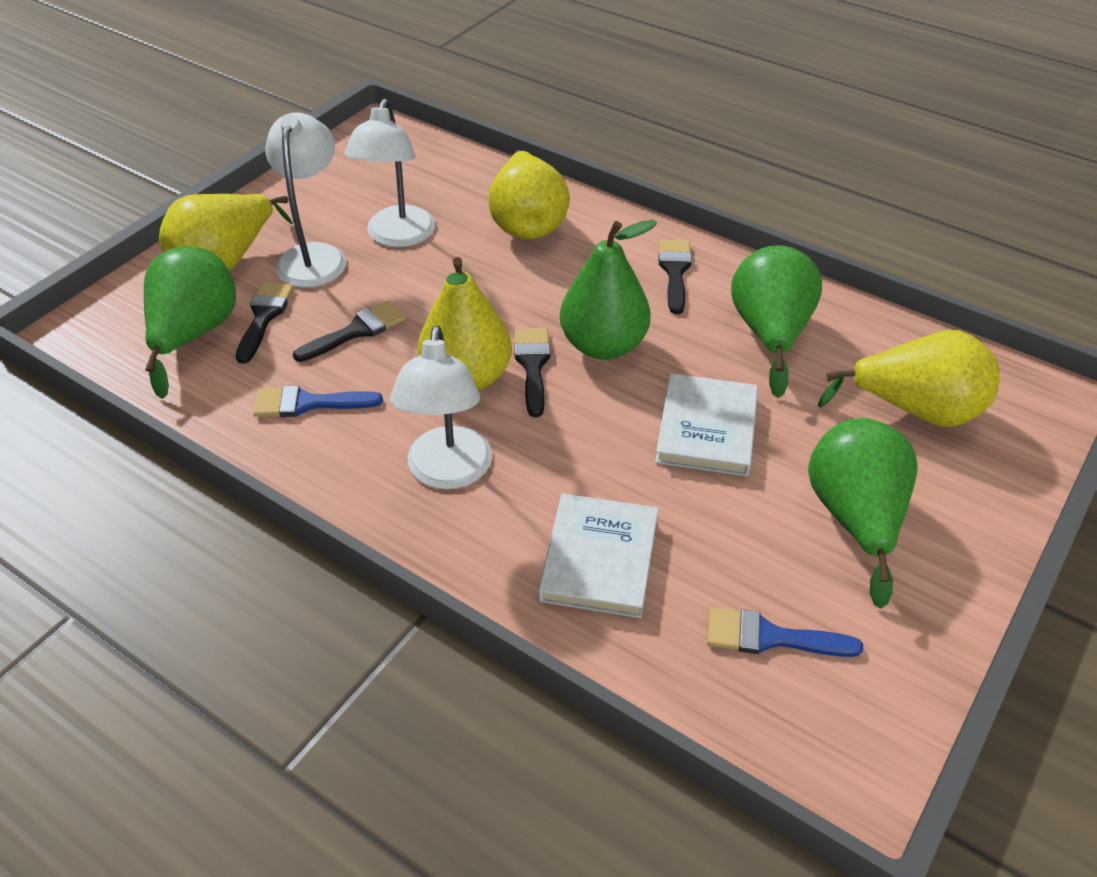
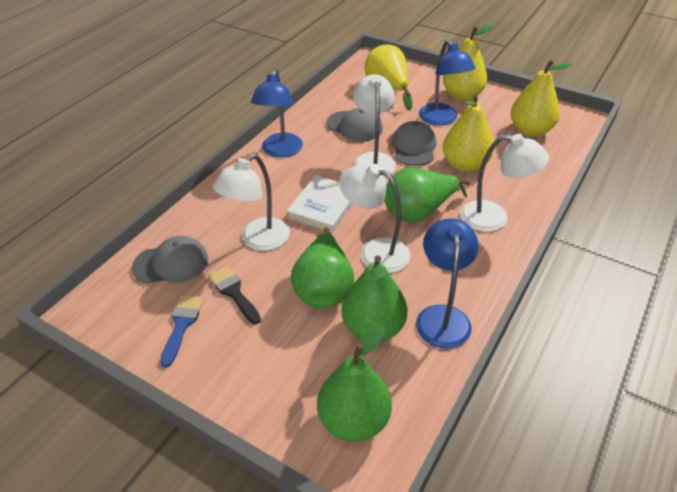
black brush: [236,282,294,364] [293,300,406,362] [514,328,551,417] [659,239,692,314] = 4 -> [208,266,261,324] = 1
blue brush: [253,385,383,417] [707,607,863,657] = 2 -> [160,295,204,368] = 1
blue lamp: none = 0 -> [251,69,303,158] [416,218,479,349] [419,39,475,126] = 3
grey cap: none = 0 -> [132,236,209,284] [326,108,383,141] [392,121,437,166] = 3
white book: [538,494,658,618] [655,373,758,476] = 2 -> [287,175,352,232] = 1
white lamp: [266,112,346,288] [345,99,435,247] [390,325,492,489] = 3 -> [213,154,290,251] [339,163,411,273] [353,74,396,177] [460,134,549,232] = 4

